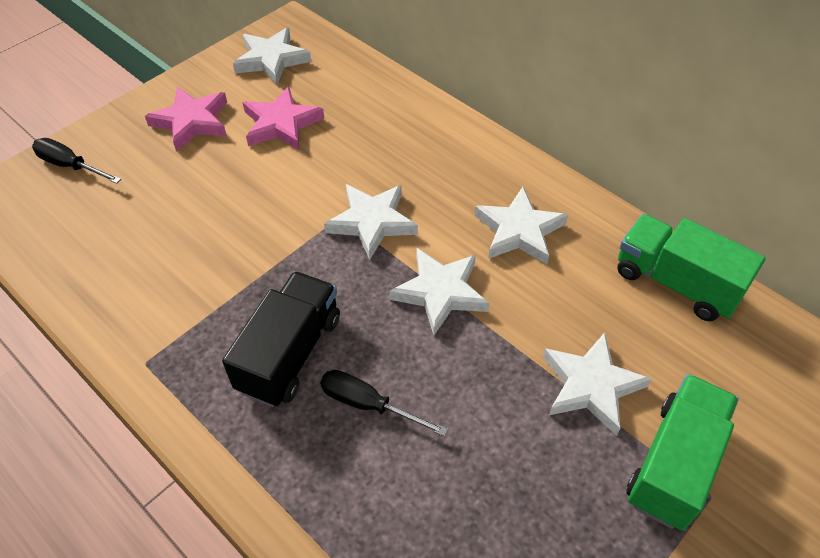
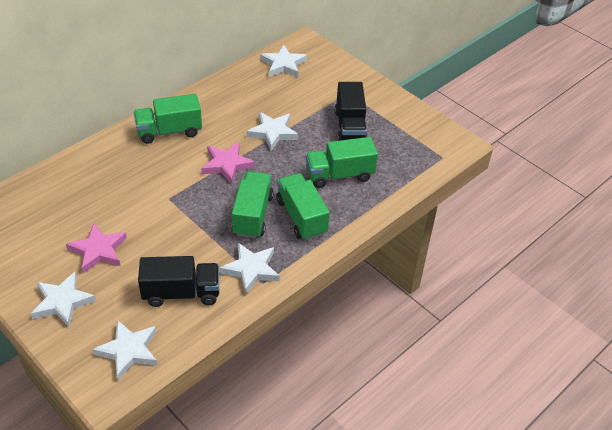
black screwdriver: [32,138,121,184] [320,370,448,437] = 2 -> none = 0
black truck: [222,271,340,407] = 1 -> [138,256,219,307] [335,82,368,141] = 2
green truck: [617,214,765,321] [626,374,739,531] = 2 -> [134,94,202,144] [232,171,274,238] [276,173,330,240] [306,137,378,188] = 4

